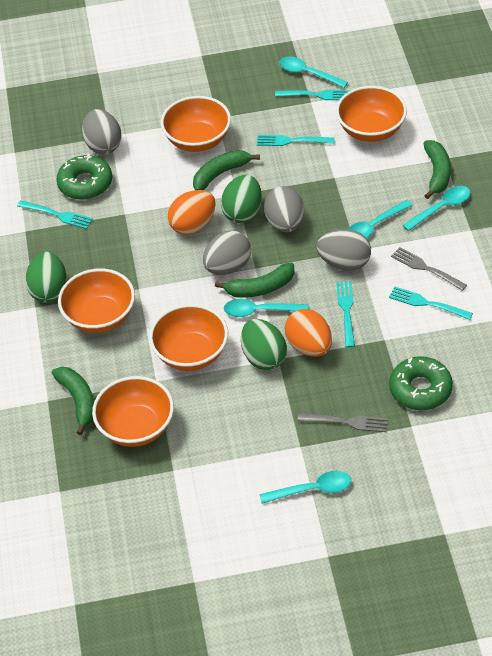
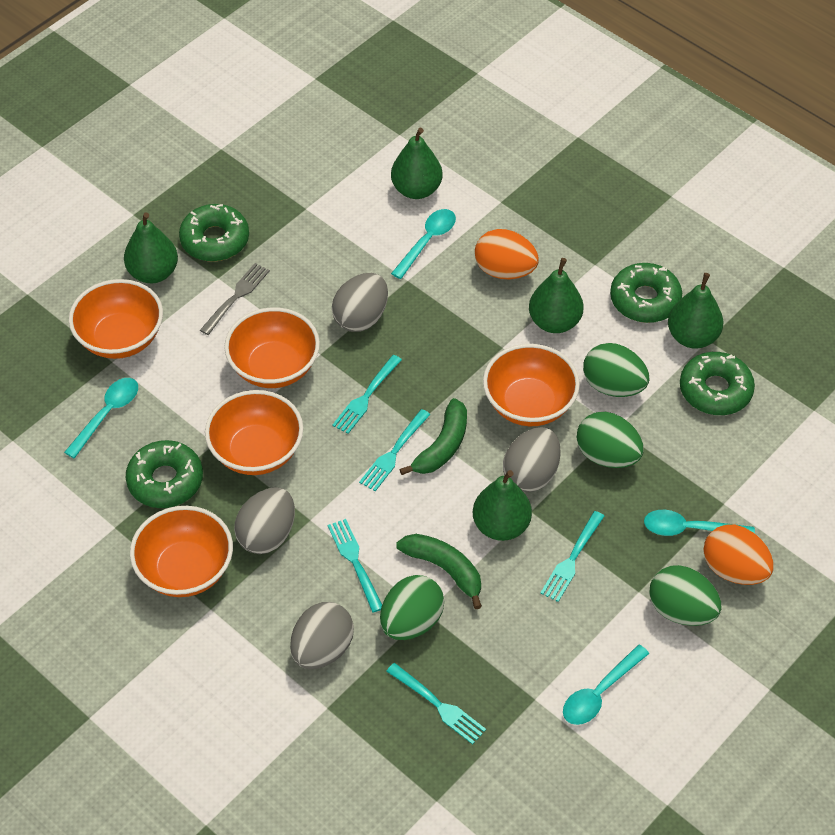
green banana: [52,367,94,435] [193,150,260,190] [215,263,295,298] [423,140,451,199] = 4 -> [396,534,482,609] [399,398,467,475] = 2
green donut: [56,154,112,200] [389,356,453,410] = 2 -> [126,440,203,508] [179,204,249,262] [610,263,682,323] [680,352,755,415] = 4
green egg: [25,252,67,303] [221,175,262,223] [241,319,287,370] = 3 -> [380,575,444,640] [577,412,644,468] [583,343,650,397] [649,565,721,626] = 4
green pear: none = 0 -> [124,212,178,283] [391,128,443,199] [473,470,532,541] [529,258,584,333] [668,273,723,349] = 5
grey fork: [298,413,388,432] [391,247,467,291] = 2 -> [200,263,270,335] = 1
turquoise spoon: [224,299,309,317] [259,471,351,504] [279,56,348,88] [348,200,413,238] [403,186,471,231] = 5 -> [64,378,138,458] [391,209,456,279] [563,645,649,725] [644,510,755,536] = 4

